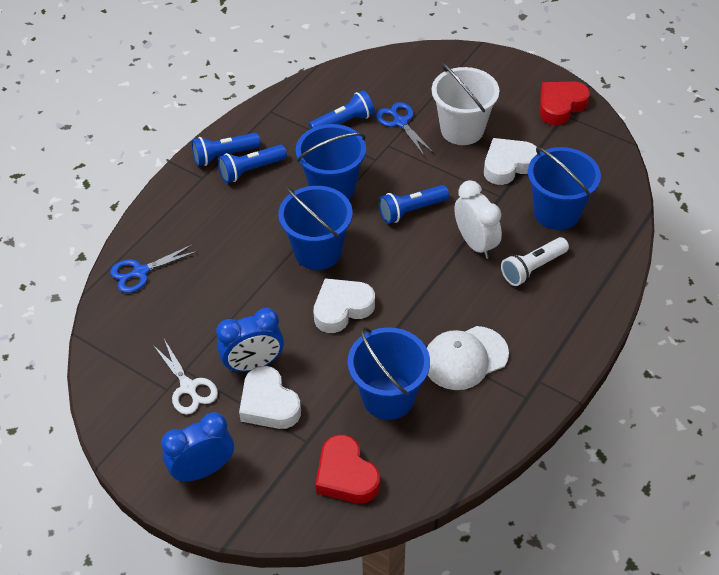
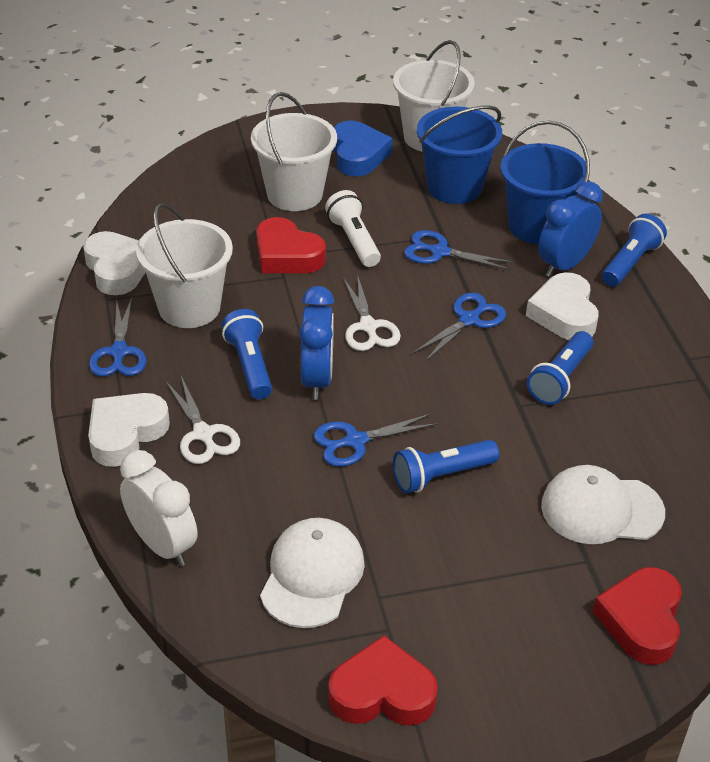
blue bucket: [278,186,353,270] [296,124,366,200] [348,327,430,420] [528,147,601,230] = 4 -> [417,105,502,204] [500,121,590,244] = 2
blue heart: none = 0 -> [333,120,393,176] = 1
blue scissors: [110,244,198,293] [376,102,434,157] = 2 -> [89,298,146,377] [313,413,438,467] [404,230,514,270] [413,293,506,362] = 4
red heart: [316,435,380,503] [540,81,590,125] = 2 -> [256,217,326,273] [328,635,438,726] [593,567,682,665] = 3
white bucket: [432,63,499,145] = 1 -> [136,203,233,328] [251,92,337,211] [393,40,475,152] = 3
white cap: [427,326,509,390] = 1 -> [260,518,365,628] [541,465,665,544] = 2
white scissors: [153,339,218,415] = 1 -> [166,376,240,464] [343,274,401,351] = 2

